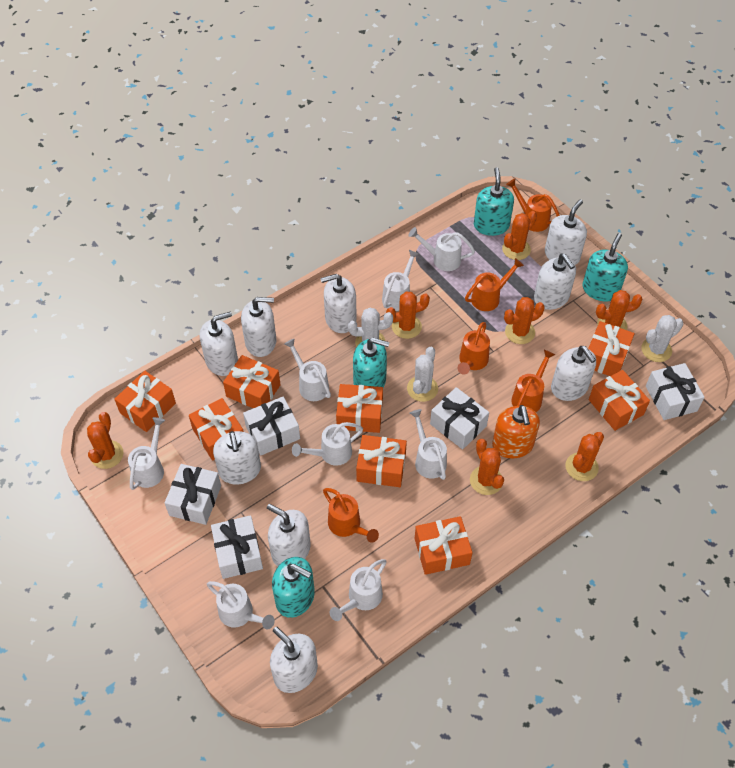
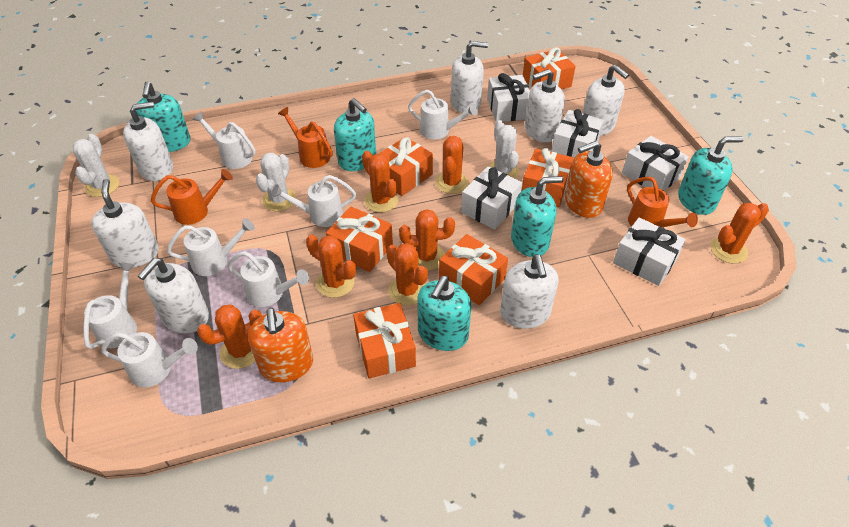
orange gift: [114,371,176,432] [189,398,244,461] [223,355,281,408] [336,384,383,433] [356,435,407,487] [415,516,472,575] [588,321,635,376] [589,370,650,431] = 8 -> [326,206,393,272] [353,303,416,378] [379,137,433,196] [439,234,508,305] [522,148,574,207] [523,47,576,89] = 6
orange soap dispenser: [492,405,540,459] = 1 -> [248,308,313,382] [565,141,613,218] = 2
orange watering can: [323,488,379,543] [458,322,490,375] [465,258,524,311] [506,179,560,232] [511,350,555,412] = 5 -> [151,169,233,225] [278,107,333,168] [627,177,698,227] = 3
turquoise soap dispenser: [272,557,315,618] [353,338,390,387] [474,168,514,236] [582,233,628,301] = 4 -> [136,82,190,152] [334,98,376,171] [417,276,471,351] [511,176,563,257] [678,136,744,215] = 5
white soap dispenser: [200,311,238,376] [213,431,261,485] [241,297,277,357] [267,504,311,566] [270,627,318,693] [320,274,357,333] [534,254,576,310] [545,199,587,265] [551,346,596,401] = 9 -> [91,179,159,268] [123,102,173,181] [138,258,209,333] [451,41,488,113] [500,254,559,329] [525,69,565,143] [582,65,629,136] = 7
white watering can: [128,417,165,490] [207,581,275,630] [284,338,331,401] [292,422,363,466] [330,559,387,621] [382,250,419,311] [408,227,475,271] [410,409,447,480] = 8 -> [84,262,137,349] [101,332,198,387] [167,218,255,276] [192,111,256,169] [227,251,309,307] [271,175,356,227] [408,90,478,139] = 7

